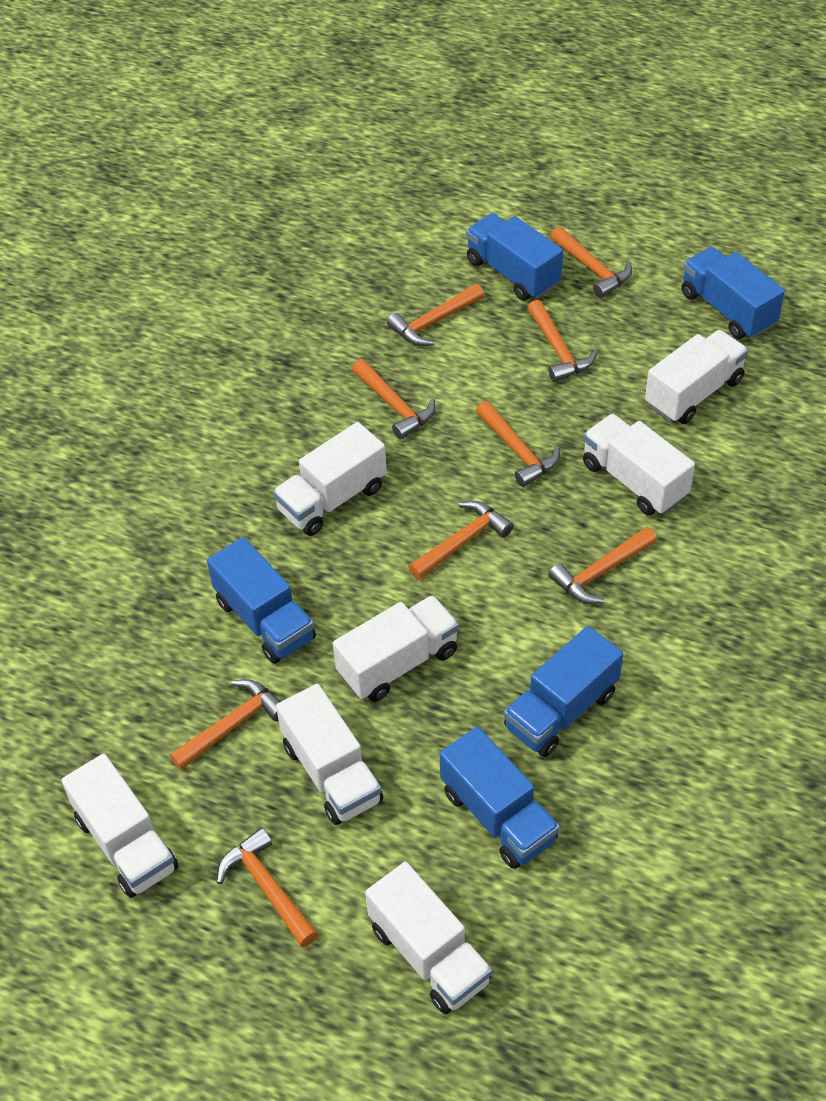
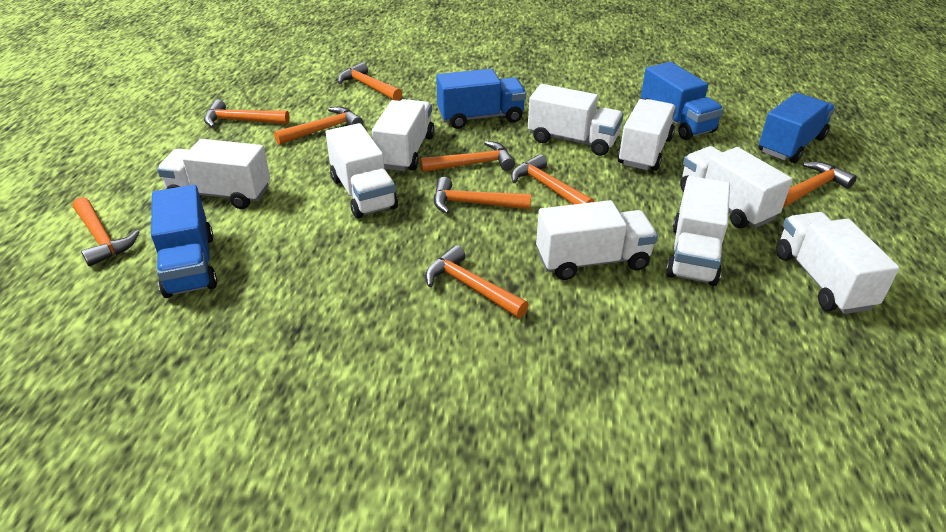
blue truck: [207,537,316,664] [440,727,560,869] [466,213,563,301] [504,626,623,757] [682,247,785,339] = 5 -> [151,185,217,298] [436,69,526,129] [641,62,724,140] [759,93,835,163] = 4
white truck: [61,754,179,898] [273,422,387,536] [276,684,383,825] [333,595,459,702] [365,862,492,1014] [583,414,695,515] [645,330,749,424] = 7 -> [157,139,270,209] [326,123,398,218] [372,99,435,171] [528,84,623,156] [536,200,658,280] [618,99,676,171] [666,176,730,286] [680,146,792,228] [776,212,899,314] = 9

